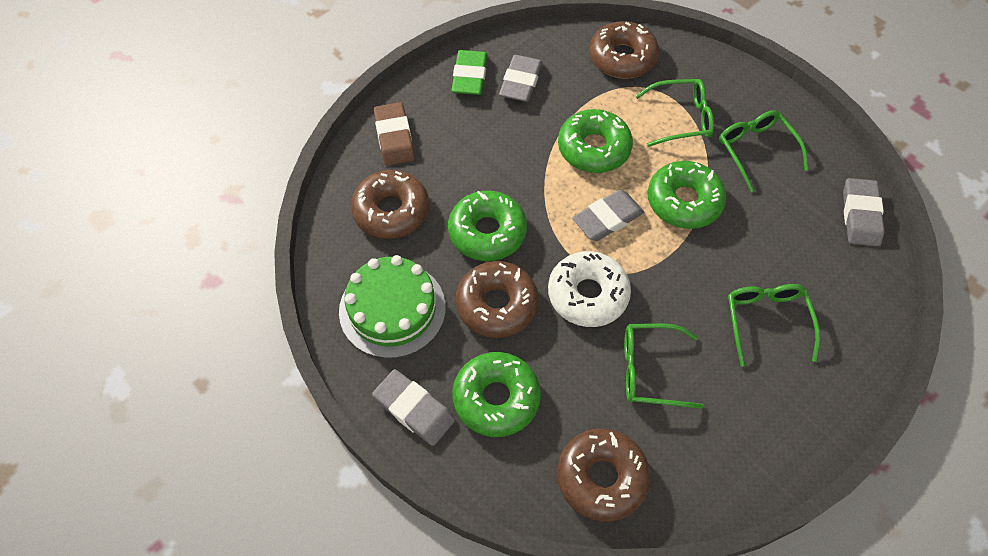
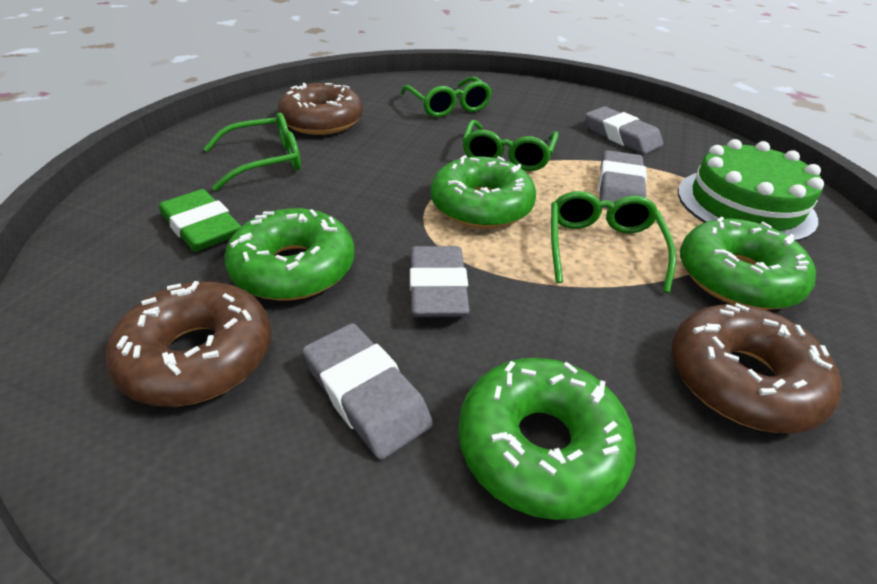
brown donut: [351,170,429,239] [456,261,539,338] [557,429,651,522] [589,21,659,79] = 4 -> [106,281,271,407] [277,83,363,135] [671,303,842,433] = 3
brown eraser: [374,102,415,166] = 1 -> none = 0
white donut: [548,251,631,327] = 1 -> none = 0

